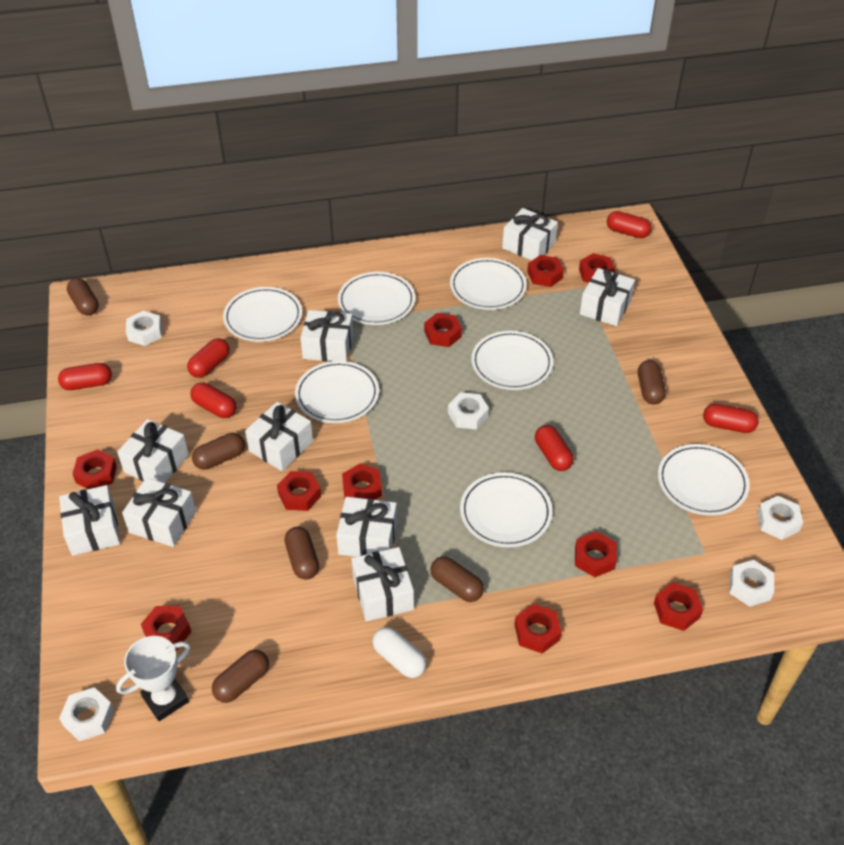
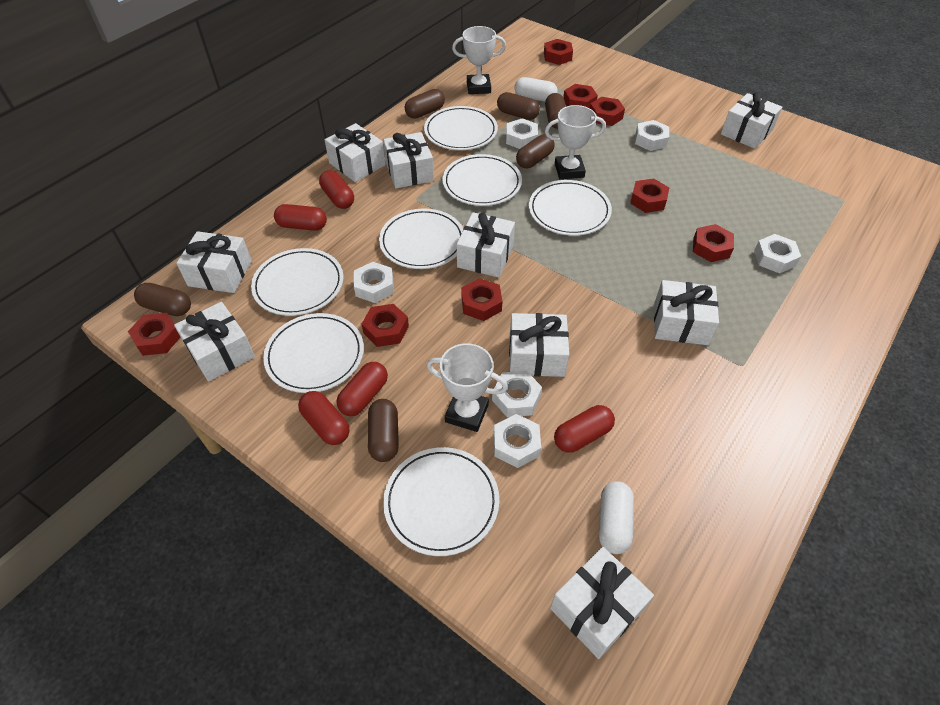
red capsule: [58,363,112,390] [187,338,230,378] [190,382,236,418] [535,425,574,471] [607,211,652,238] [703,404,759,433] = 6 -> [274,204,327,231] [298,391,349,445] [319,170,354,209] [336,362,388,416] [554,405,615,453] = 5
red nut: [73,449,117,489] [141,606,191,650] [277,471,321,511] [342,464,382,500] [424,313,462,347] [515,604,562,653] [527,255,564,287] [575,531,617,577] [579,253,615,283] [654,582,703,631] = 10 -> [128,313,180,356] [362,304,409,347] [461,278,502,321] [544,39,573,65] [563,84,598,108] [590,97,625,126] [630,178,669,213] [693,224,734,262] = 8
white capsule: [373,627,426,678] = 1 -> [514,77,558,102] [599,481,634,554] = 2
white nut: [59,687,114,741] [126,311,162,346] [448,393,489,429] [729,560,774,607] [757,496,803,540] = 5 -> [354,262,394,303] [492,371,542,417] [494,414,541,468] [506,118,538,149] [635,120,669,151] [754,234,801,273] = 6
white trophy: [116,636,190,721] = 1 -> [427,343,508,432] [452,26,506,94] [545,105,606,179] = 3

